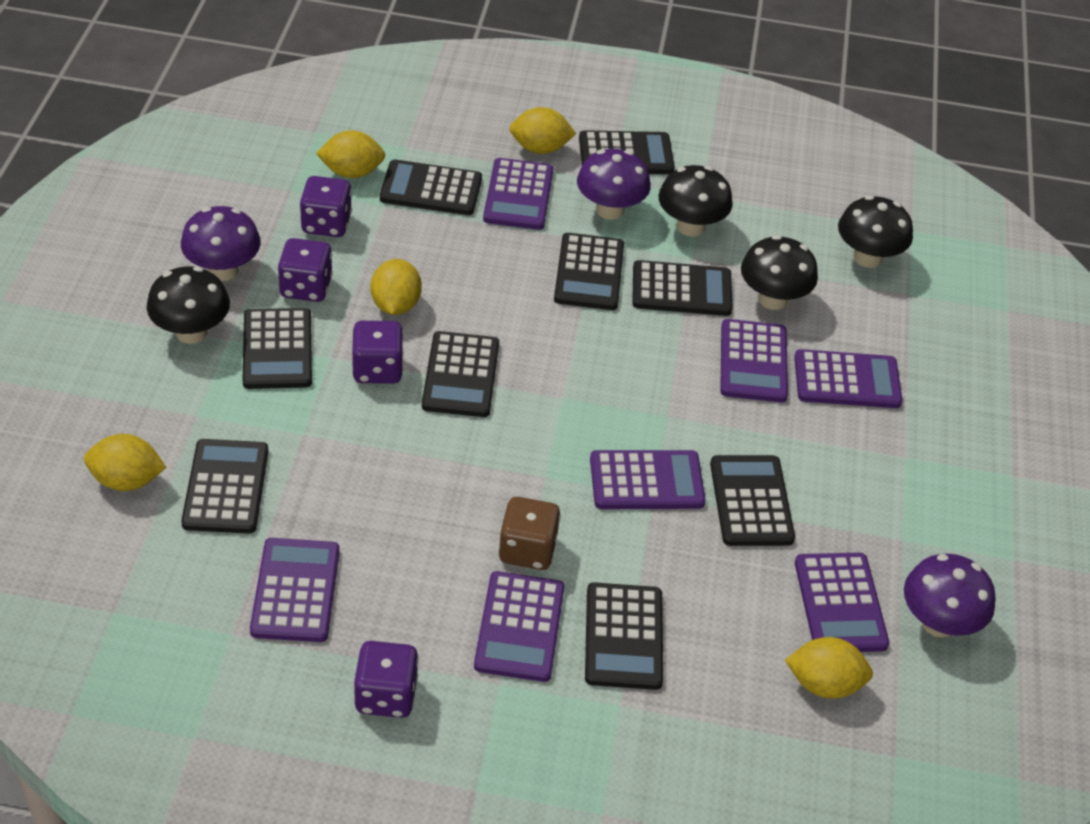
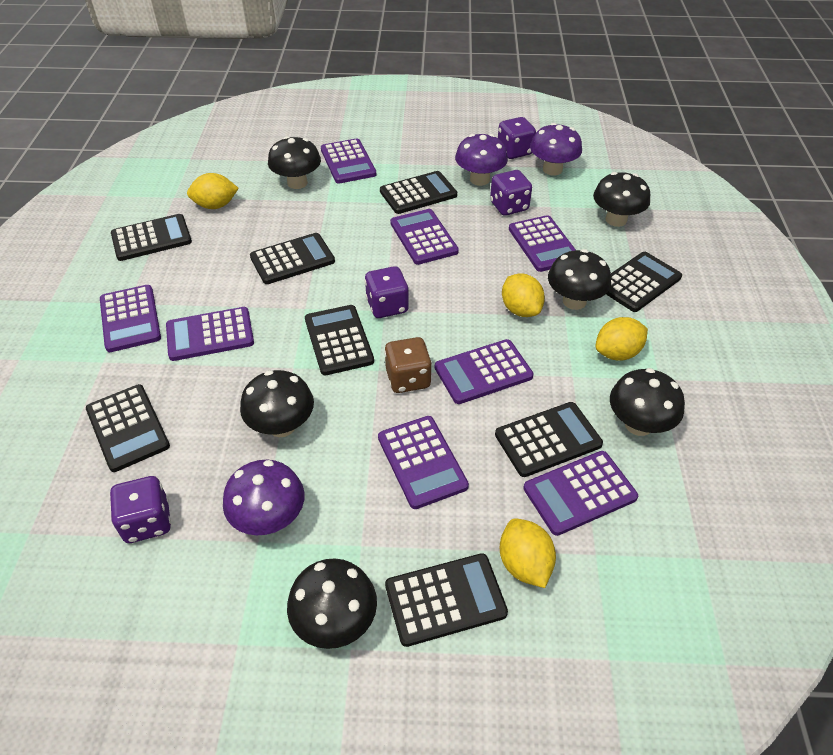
black calculator: [181,439,268,534] [243,308,312,389] [380,159,482,215] [422,331,499,417] [554,233,624,310] [579,130,675,174] [585,582,663,690] [632,260,733,316] [710,455,795,546] = 9 -> [86,384,170,472] [111,214,192,261] [250,233,335,284] [305,305,374,375] [380,171,457,214] [385,553,508,647] [495,402,603,477] [606,252,682,312] = 8
black mushroom: [147,266,230,344] [658,165,733,237] [741,235,818,310] [838,195,913,268] = 4 -> [240,370,314,437] [268,136,321,189] [287,558,377,649] [548,249,611,310] [593,172,650,227] [610,368,685,436] = 6
purple calculator: [250,538,340,642] [474,571,565,682] [483,158,554,230] [590,450,706,509] [720,319,788,403] [794,349,903,408] [795,553,889,652] = 7 -> [100,285,161,352] [166,307,254,361] [321,139,376,184] [378,416,469,509] [390,209,459,265] [435,339,534,404] [509,215,576,272] [523,451,638,536] = 8
yellow lemon: [84,434,166,491] [316,130,385,178] [371,259,422,315] [510,107,576,154] [785,637,873,699] = 5 -> [187,173,239,209] [500,518,556,588] [502,273,545,317] [596,317,648,361] = 4

